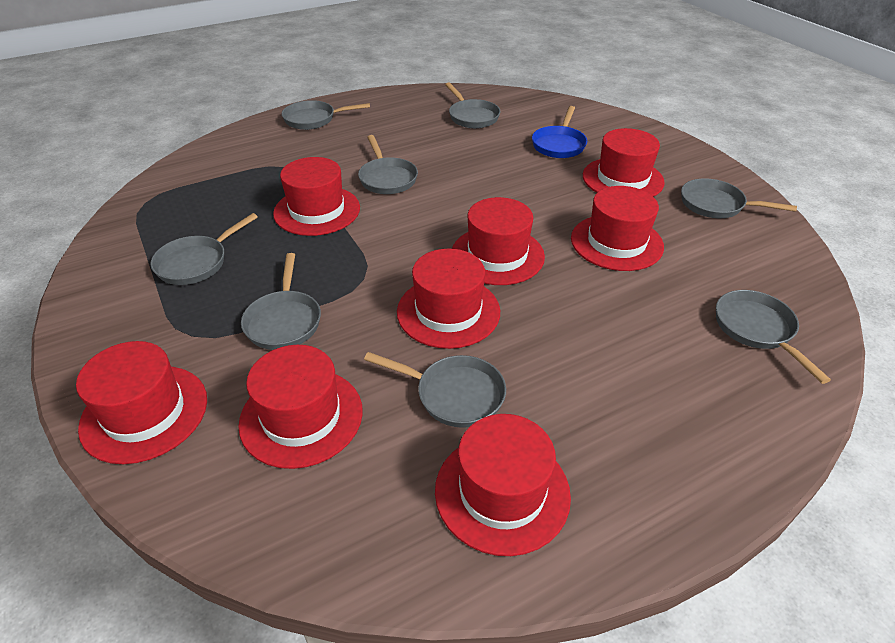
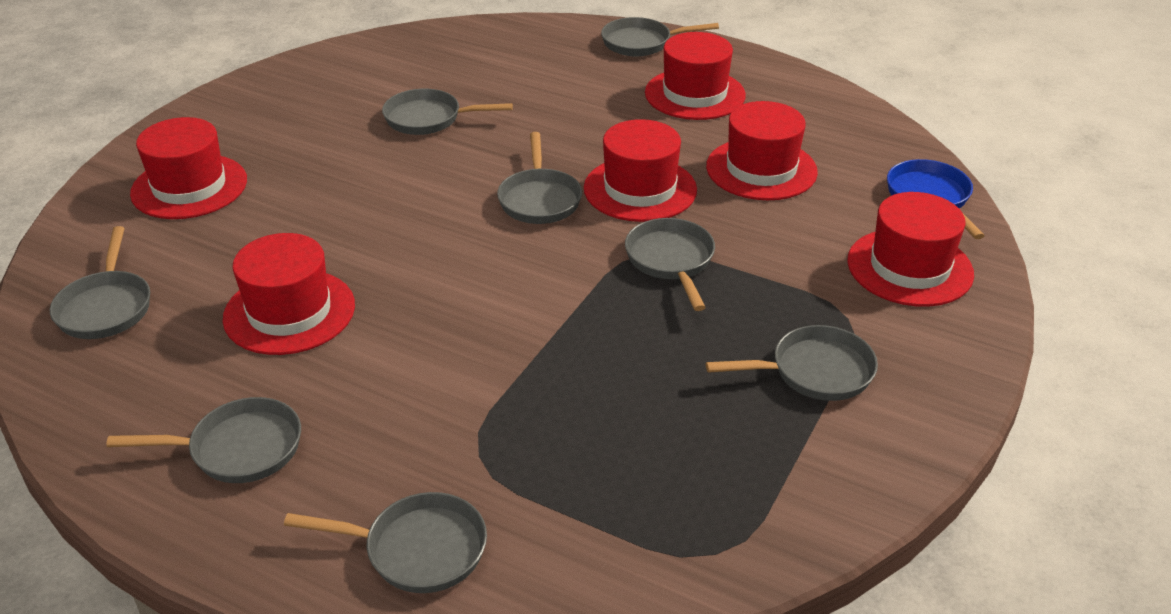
red hat: [76,341,207,464] [238,345,363,469] [273,157,360,236] [397,249,500,349] [435,414,571,556] [452,197,545,285] [571,186,664,271] [583,128,665,197] = 8 -> [130,117,247,219] [223,233,355,355] [584,119,697,222] [645,32,746,120] [706,101,818,200] [847,192,974,307] = 6

